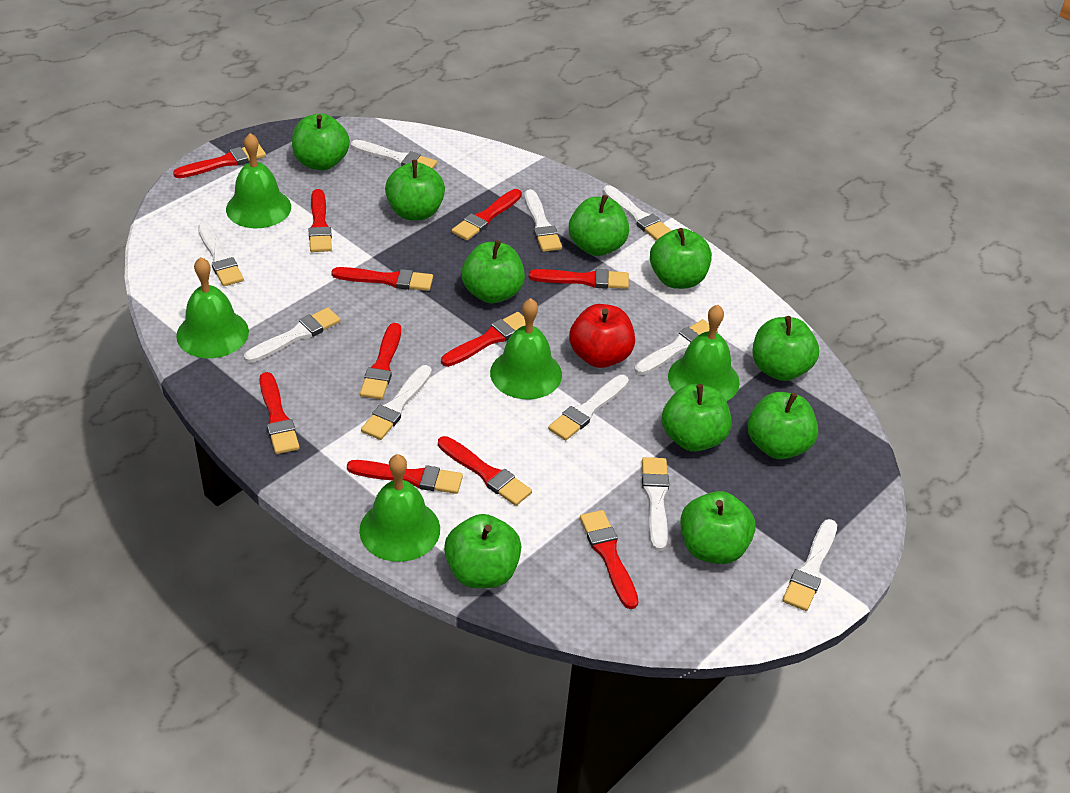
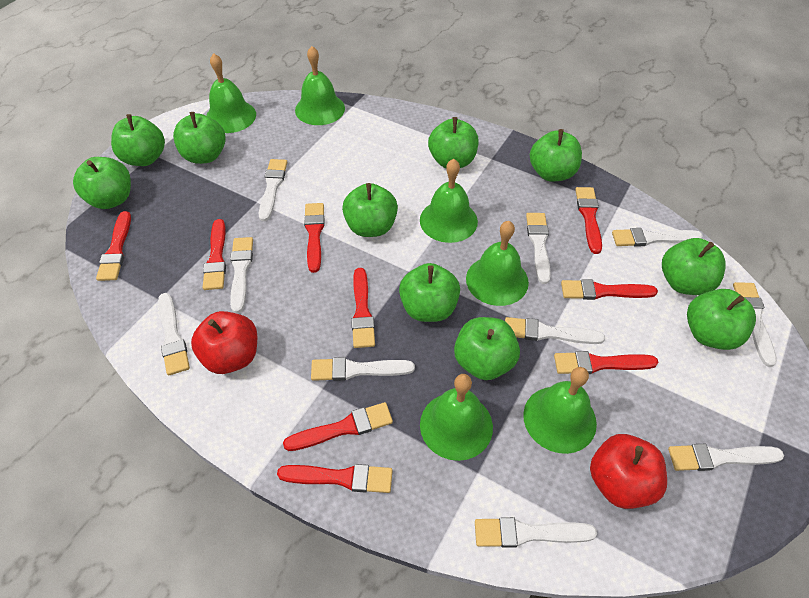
green bell: [176,257,249,358] [226,133,291,228] [359,454,440,562] [490,298,562,399] [668,305,740,401] = 5 -> [206,53,256,133] [295,46,345,125] [420,159,478,243] [420,374,493,461] [466,221,529,306] [523,367,597,454] = 6
red apple: [569,304,635,368] = 1 -> [191,311,257,374] [590,434,667,509] = 2
red brush: [173,145,266,178] [259,372,300,454] [308,189,332,252] [331,267,433,291] [347,460,463,494] [360,323,401,400] [438,436,532,506] [441,312,525,367] [452,189,522,240] [529,269,629,289] [580,510,638,609] = 11 -> [96,211,131,281] [203,219,226,290] [277,464,393,493] [283,402,393,451] [304,203,325,273] [351,268,375,348] [554,351,658,374] [561,279,658,300] [575,187,602,254] = 9

